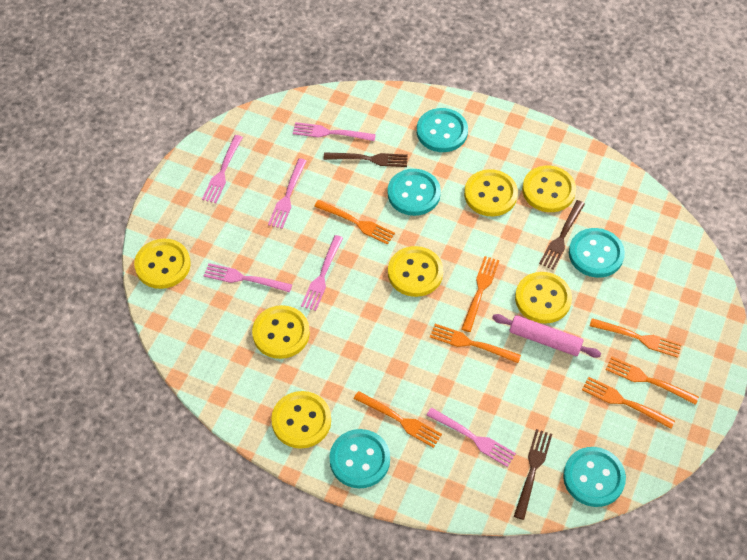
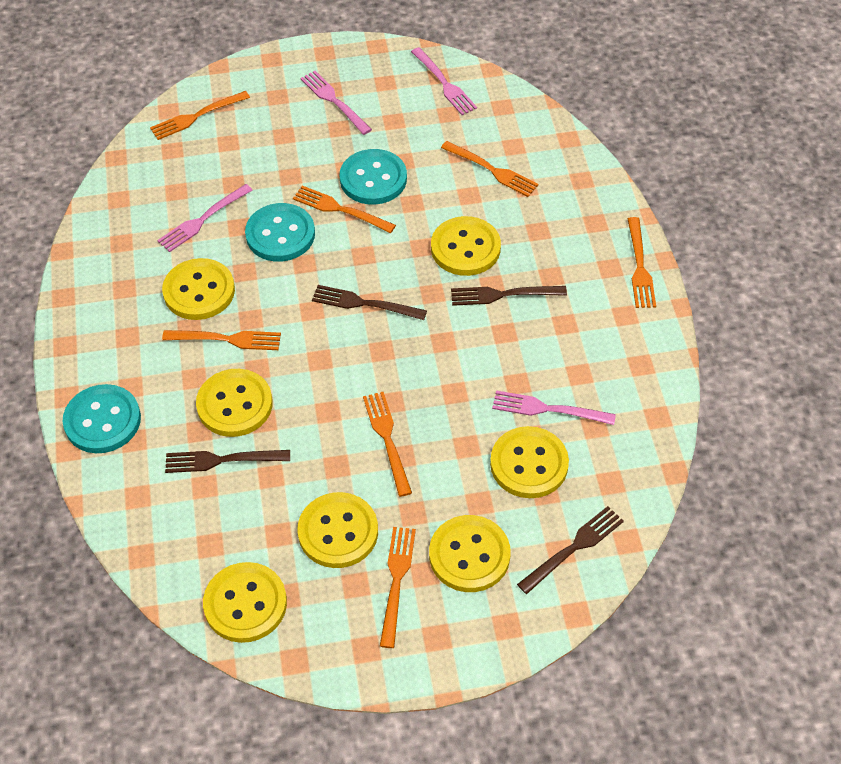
brown fork: [323,152,408,167] [514,429,552,520] [539,200,585,270] = 3 -> [165,450,290,473] [312,285,427,320] [451,286,567,306] [517,506,624,594] = 4
pink fork: [202,135,243,203] [204,263,292,293] [268,158,307,229] [293,122,376,141] [301,235,343,311] [427,408,516,467] = 6 -> [157,184,253,252] [300,71,372,135] [411,47,477,115] [492,390,616,425] = 4
pink rolling pin: [492,314,601,358] = 1 -> none = 0
turquoise button: [329,429,390,488] [387,169,441,216] [417,108,468,152] [563,447,626,507] [569,228,625,278] = 5 -> [62,384,141,453] [245,203,315,262] [339,149,407,205] = 3

